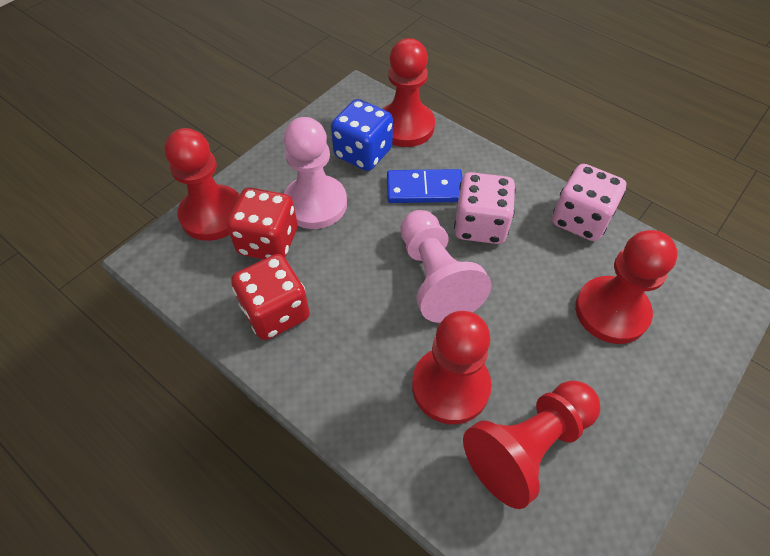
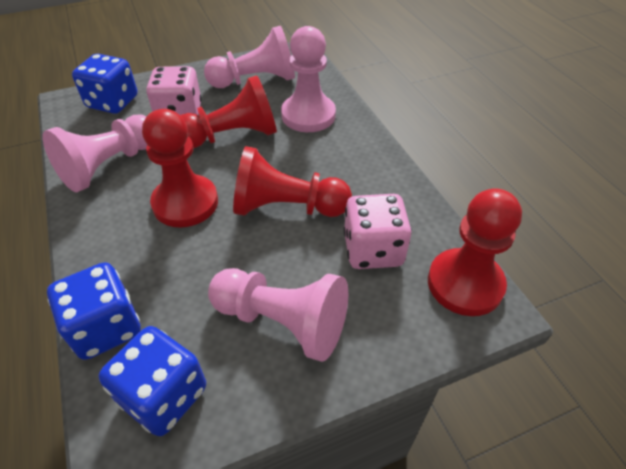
blue dice: [331,99,393,171] = 1 -> [47,262,141,360] [72,54,137,114] [99,326,206,436] = 3
blue domino: [387,169,463,203] = 1 -> none = 0
pink pawn: [284,117,347,229] [400,210,492,323] = 2 -> [42,114,147,192] [204,26,295,88] [208,268,348,362] [281,26,336,132] = 4
red dice: [227,188,298,260] [231,254,310,340] = 2 -> none = 0
red pawn: [164,128,240,241] [383,38,435,147] [412,311,492,424] [463,381,600,509] [575,230,678,344] = 5 -> [142,109,218,228] [181,75,277,148] [233,146,352,217] [428,188,522,316] = 4

